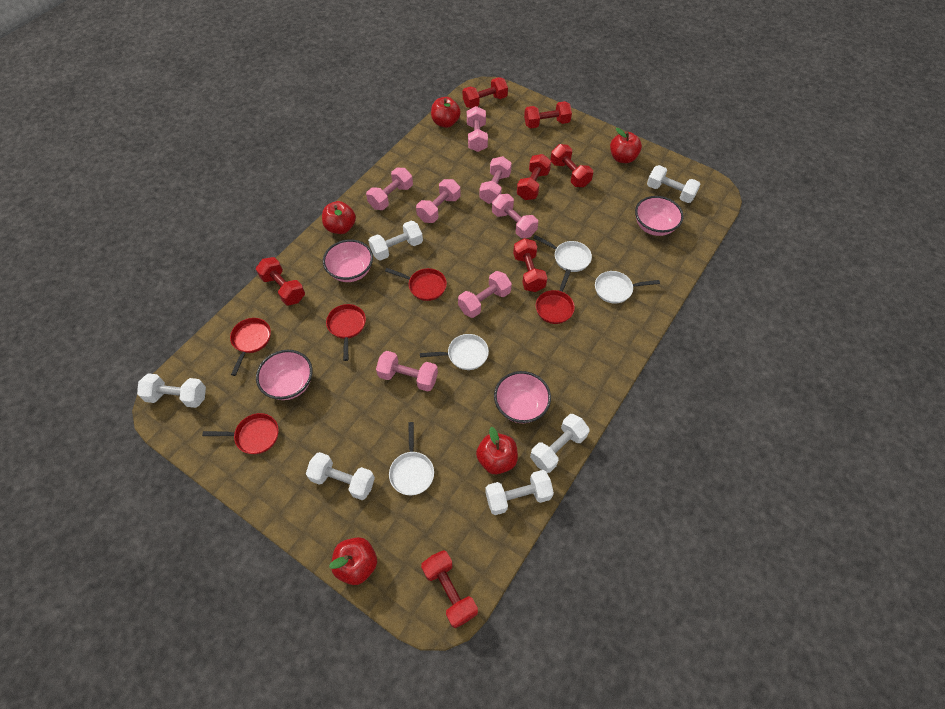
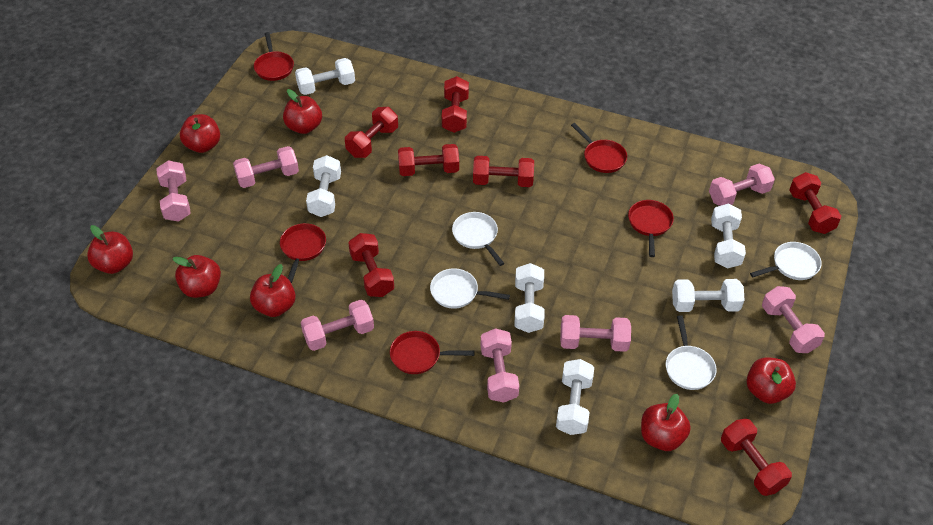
pink bowl: [256,350,313,400] [323,239,373,282] [494,371,551,423] [635,196,684,236] = 4 -> none = 0
red apple: [322,201,356,234] [329,537,377,585] [431,97,461,128] [476,427,518,474] [610,128,642,163] = 5 -> [87,225,133,274] [173,255,221,298] [180,114,220,153] [250,264,296,317] [283,89,322,134] [641,394,691,451] [747,357,796,404] = 7

